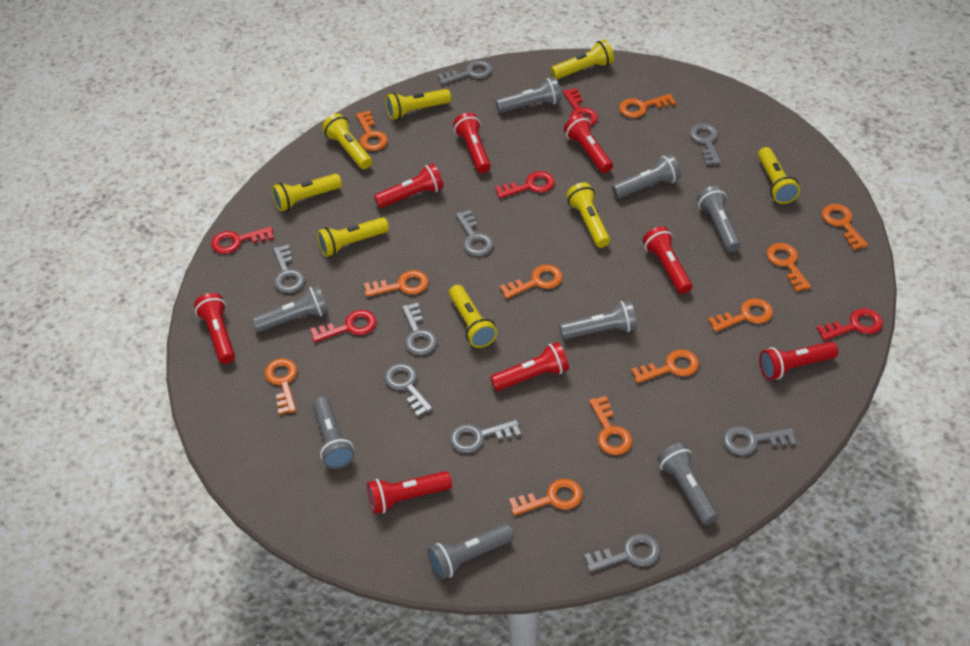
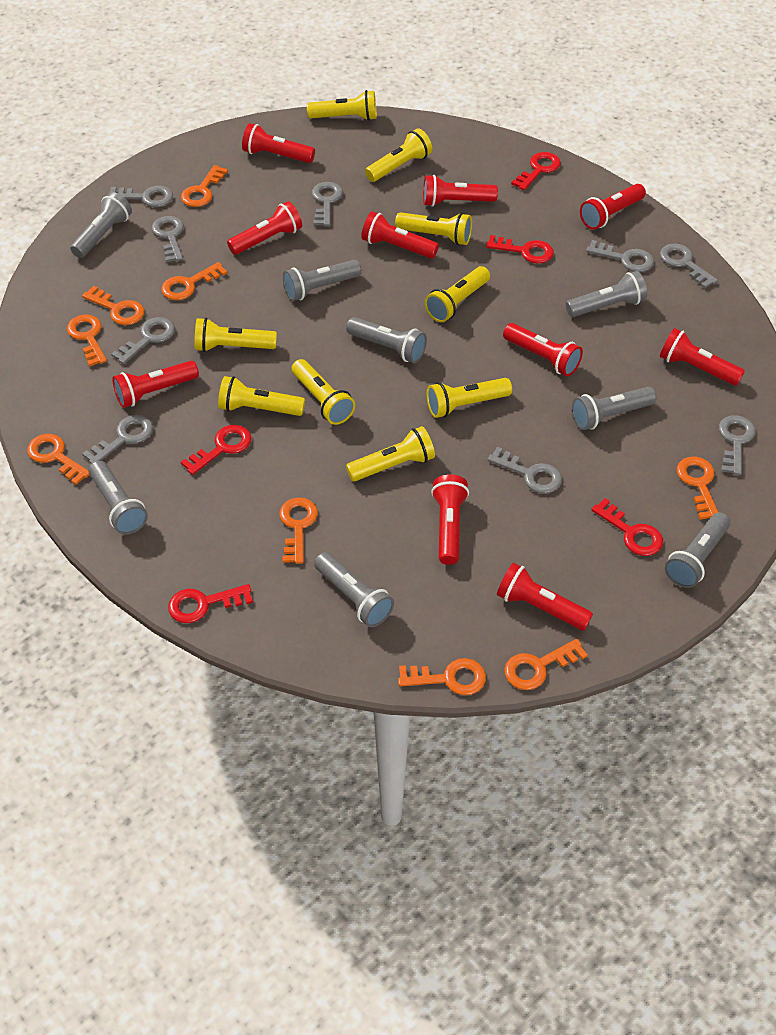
orange key: [265,358,297,415] [356,111,388,151] [364,270,429,297] [500,264,562,299] [509,479,583,516] [589,396,632,455] [619,94,676,118] [631,349,699,383] [708,298,773,332] [766,243,811,292] [822,204,868,250] = 11 -> [27,434,90,485] [67,315,107,367] [82,286,144,325] [161,262,227,300] [181,165,228,207] [279,497,318,564] [398,658,486,695] [504,639,588,690] [677,457,718,520] = 9
red flashlight: [194,293,235,364] [367,471,452,514] [374,164,444,208] [453,113,491,173] [490,342,569,391] [564,114,613,173] [643,226,692,294] [759,341,838,380] = 8 -> [112,361,199,408] [227,201,302,255] [242,123,315,163] [361,211,439,259] [423,175,498,207] [431,474,469,565] [497,563,593,631] [503,323,583,376] [580,184,646,230] [660,328,745,386] = 10
yellow flashlight: [272,174,342,212] [317,217,389,257] [322,113,372,169] [385,89,451,120] [449,285,497,348] [551,39,614,79] [566,183,610,248] [758,147,800,204] = 8 -> [195,318,277,352] [218,376,305,416] [292,359,355,425] [307,90,377,121] [346,426,435,482] [365,128,432,182] [395,212,472,245] [425,266,490,322] [427,378,512,418] = 9

